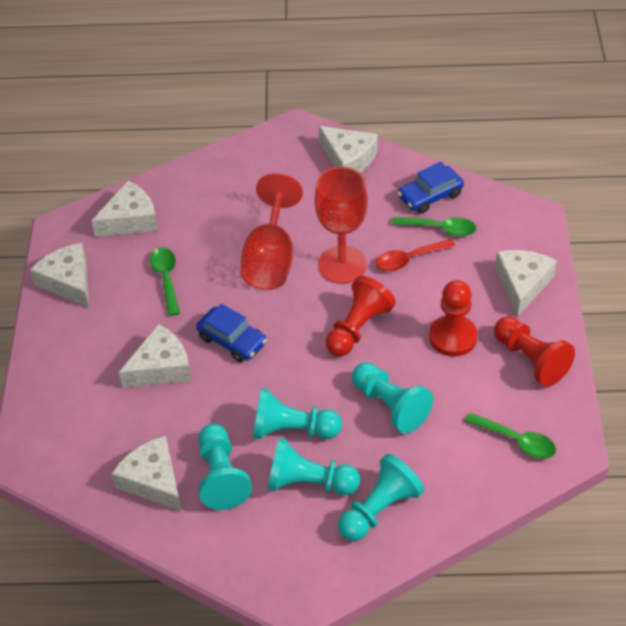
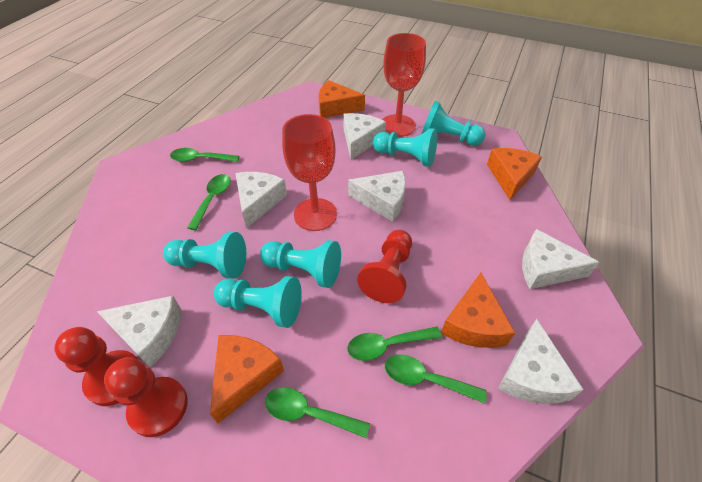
blue car: [196,304,267,362] [398,162,464,214] = 2 -> none = 0
green spoon: [150,248,180,316] [392,217,476,237] [465,413,556,459] = 3 -> [170,148,239,162] [187,174,230,230] [265,387,370,438] [347,327,442,361] [385,354,487,404] = 5
orange cheese: none = 0 -> [210,335,284,423] [319,80,365,118] [441,273,515,348] [487,148,542,200] = 4
red spoon: [376,239,456,271] = 1 -> none = 0

